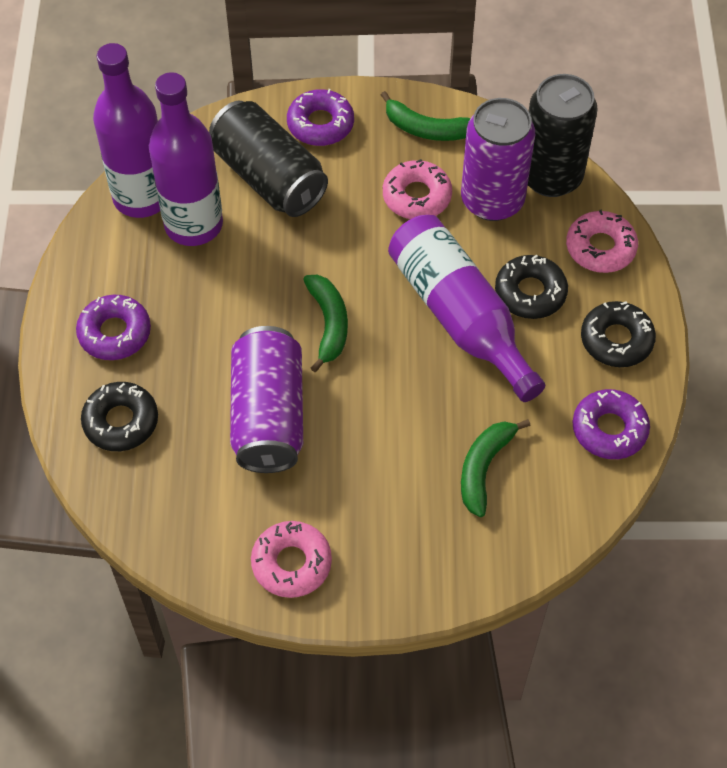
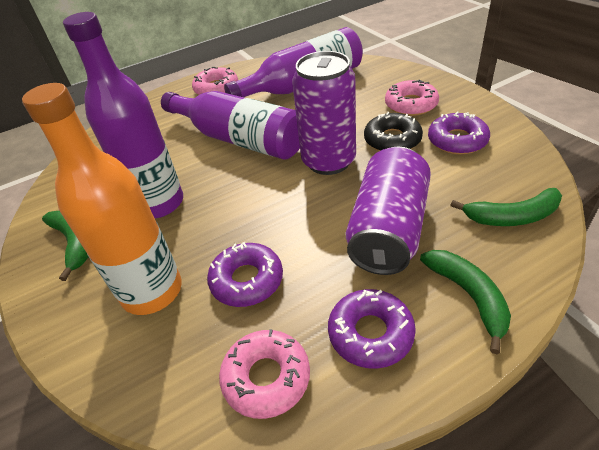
black can: [209,101,328,217] [528,74,598,197] = 2 -> none = 0
black donut: [81,382,158,451] [495,255,568,319] [581,301,656,367] = 3 -> [364,112,423,151] = 1
orange bottle: none = 0 -> [22,83,182,315] = 1

